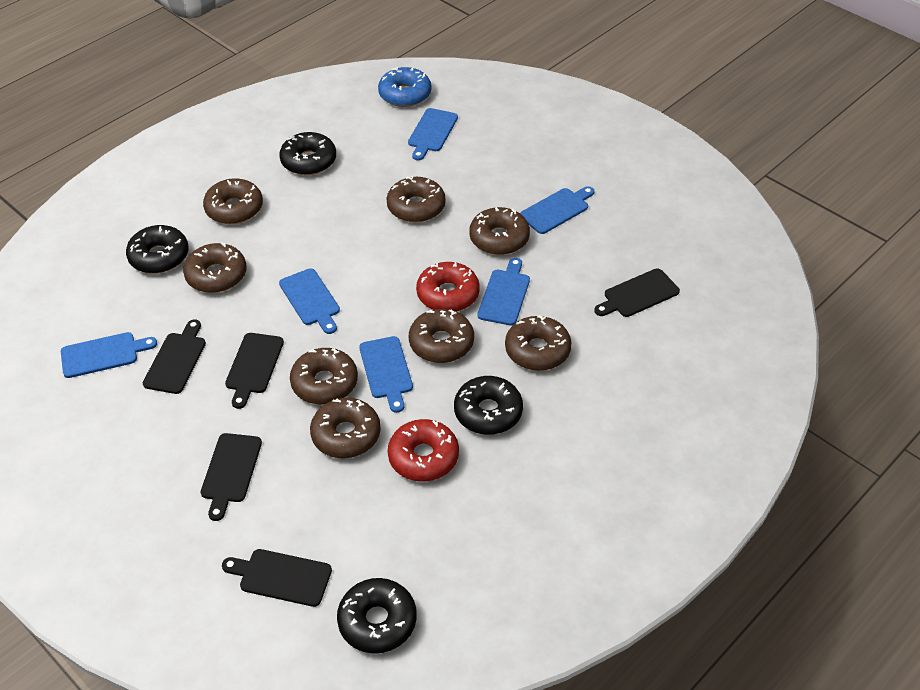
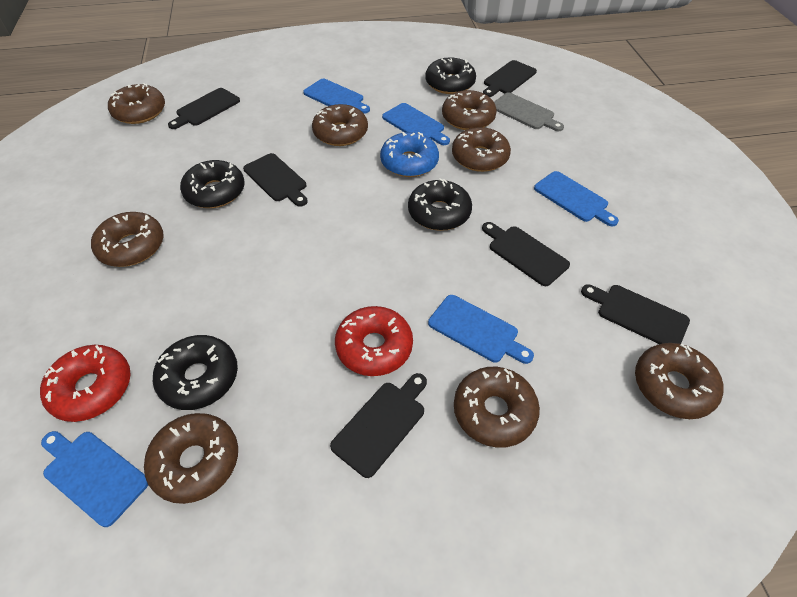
black cutting board: [143,320,206,394] [201,433,262,521] [222,549,332,607] [225,333,284,409] [594,268,680,317] = 5 -> [168,88,240,129] [243,153,308,207] [330,373,427,478] [482,222,570,286] [483,60,537,97] [581,284,690,344] = 6
blue cutting board: [61,332,157,378] [279,268,340,334] [359,336,413,413] [408,108,458,161] [477,258,530,326] [520,186,594,234] = 6 -> [41,431,148,527] [303,79,370,114] [382,103,450,145] [428,295,534,364] [534,171,619,226] = 5
grey cutting board: none = 0 -> [494,92,564,131] = 1

